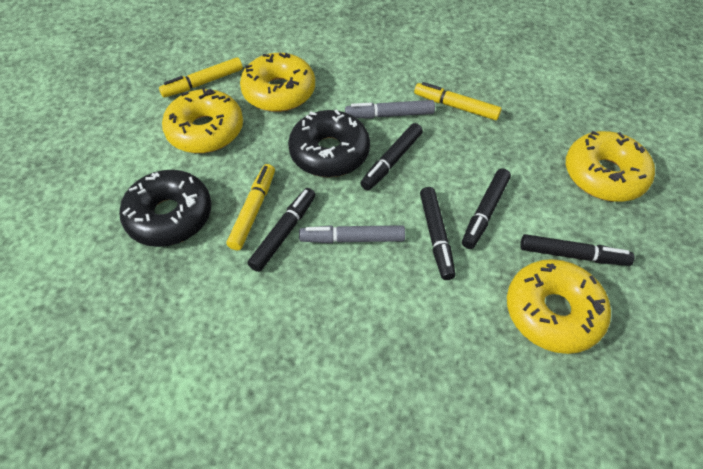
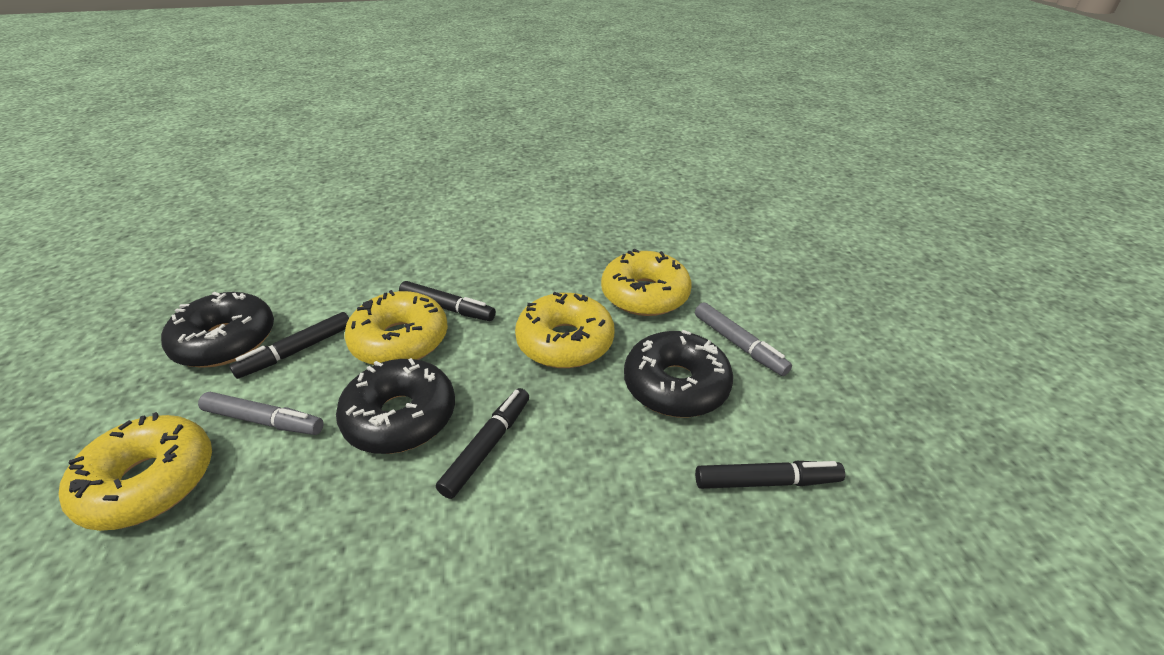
black donut: [119,170,212,247] [288,109,370,177] = 2 -> [161,292,274,367] [336,358,455,454] [624,330,733,418] = 3
black marker: [247,188,316,272] [360,123,423,191] [420,187,456,280] [462,168,511,249] [520,234,634,266] = 5 -> [229,312,349,379] [399,281,496,321] [436,388,529,499] [695,461,845,489] = 4
yellow marker: [159,57,243,98] [227,164,275,251] [414,82,502,120] = 3 -> none = 0

